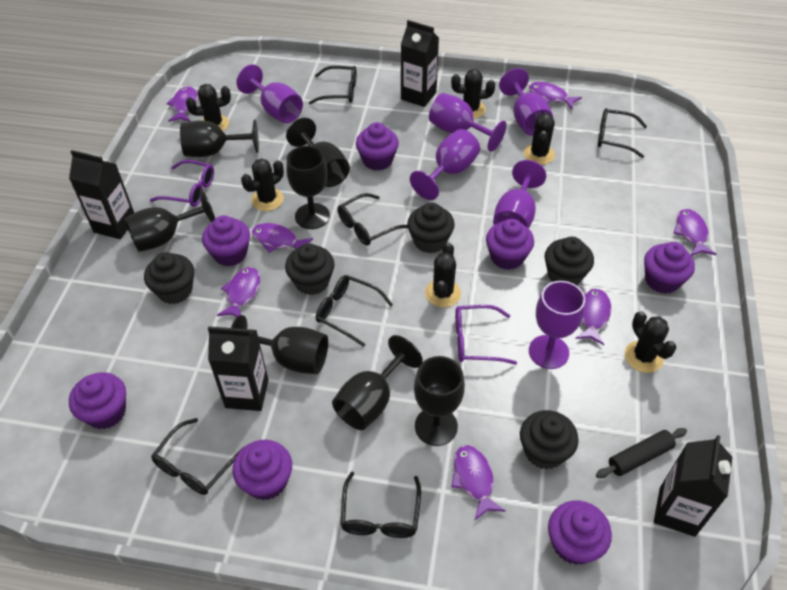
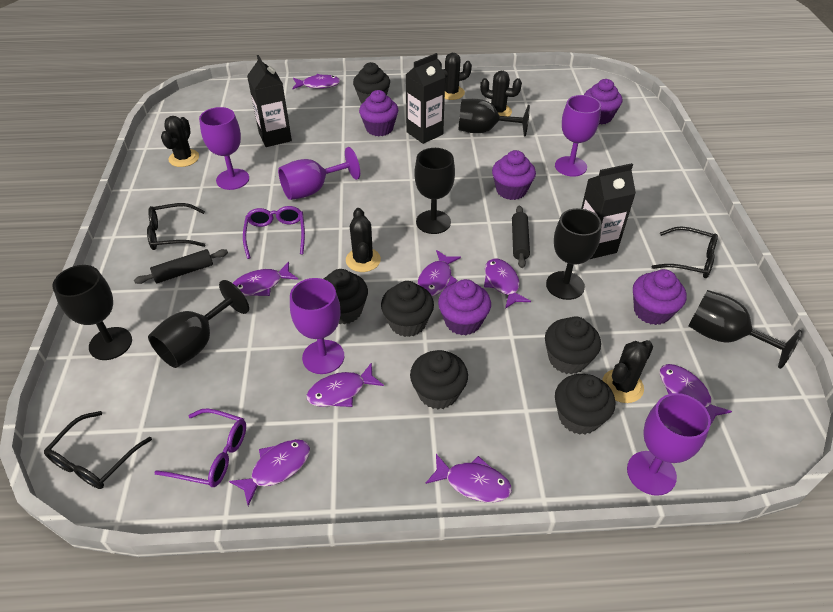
black cactus: [186,84,231,131] [241,159,284,211] [425,242,461,307] [451,69,495,119] [524,112,555,165] [625,311,677,373] = 6 -> [161,116,199,167] [346,208,381,272] [438,53,472,100] [480,71,522,116] [602,340,653,403] = 5
black carton: [69,150,134,239] [208,326,269,411] [401,20,439,107] [654,435,732,537] = 4 -> [247,55,292,147] [406,53,445,144] [581,163,636,259] = 3
black cupcake: [144,252,194,304] [285,243,335,295] [407,203,455,253] [520,410,579,469] [545,237,594,285] = 5 -> [324,269,368,325] [353,62,390,103] [381,281,434,337] [410,350,468,409] [545,317,601,374] [555,374,615,435] = 6
black glasses: [151,418,245,495] [309,66,356,104] [316,275,393,347] [338,193,408,245] [340,472,421,538] [598,108,647,158] = 6 -> [44,411,152,489] [147,203,205,250] [651,226,718,278] = 3
black goblet: [124,190,215,252] [180,119,259,157] [231,315,328,374] [286,118,350,187] [286,146,330,229] [332,335,423,430] [414,356,465,446] = 7 -> [52,265,132,360] [148,280,249,368] [414,148,455,234] [459,99,530,136] [546,208,602,300] [689,290,802,369] = 6
black rolling pin: [596,428,687,478] = 1 -> [134,249,228,284] [512,206,530,268] = 2
purple cupcake: [69,372,126,429] [202,216,250,267] [232,440,292,500] [356,122,399,171] [486,219,534,270] [548,500,612,565] [644,242,695,294] = 7 -> [359,90,398,136] [438,279,491,335] [492,150,536,200] [584,79,622,124] [633,269,686,325] = 5
purple fish: [166,86,198,122] [217,267,261,317] [252,223,313,253] [451,445,506,521] [529,82,582,109] [575,289,611,345] [674,209,716,256] = 7 -> [229,439,310,506] [233,262,298,296] [292,74,340,89] [307,362,384,407] [417,250,461,296] [425,454,512,502] [484,258,531,309] [660,364,732,426] = 8
purple goblet: [237,64,303,123] [410,129,480,200] [429,93,507,152] [493,160,546,229] [499,68,553,136] [529,281,585,369] = 6 -> [199,107,249,190] [278,147,360,200] [290,278,344,374] [555,95,601,177] [627,393,711,496] = 5

